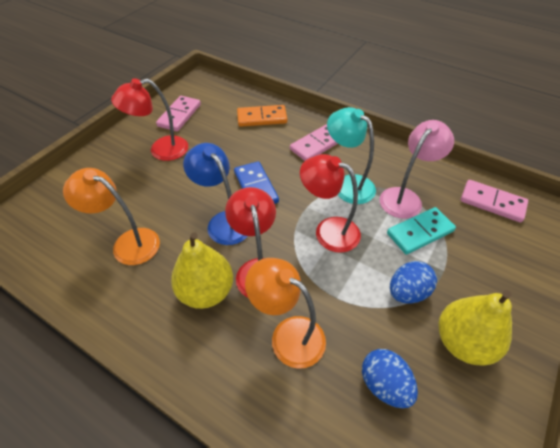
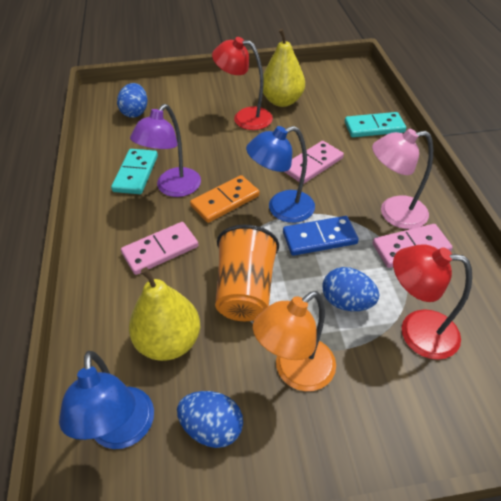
blue egg: [362,349,418,408] [390,261,437,304] = 2 -> [117,83,147,118] [177,391,243,448] [322,267,379,311] = 3
blue lamp: [183,143,248,245] = 1 -> [59,351,154,449] [246,126,315,223] = 2
orange cup: none = 0 -> [215,225,279,321] = 1
orange lamp: [63,168,160,265] [245,258,326,369] = 2 -> [253,291,336,391] = 1
purple lamp: none = 0 -> [130,104,201,197] = 1
red lamp: [111,78,188,161] [225,187,276,298] [300,154,361,253] = 3 -> [212,37,273,130] [393,244,472,360] = 2
turquoise domino: [387,207,456,255] = 1 -> [111,149,158,194] [345,112,406,137] = 2
turquoise lamp: [327,107,376,204] = 1 -> none = 0

